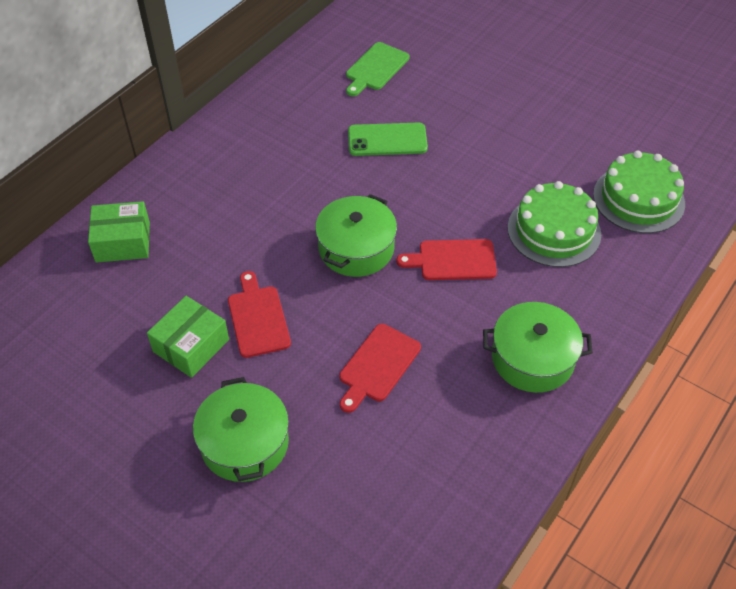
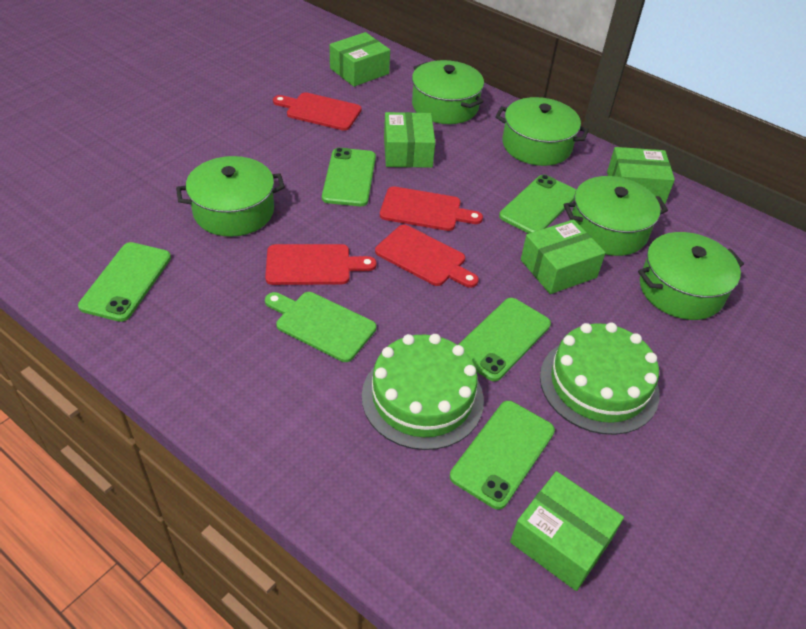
green box: [88,201,150,263] [147,296,229,378] = 2 -> [330,32,390,87] [384,112,435,168] [510,471,624,591] [521,219,606,294] [607,147,675,204] = 5
green phone: [348,122,428,156] = 1 -> [78,242,171,322] [322,148,376,206] [450,401,555,510] [458,298,551,381] [499,175,576,234] = 5
green pot: [193,377,289,482] [315,194,397,277] [483,302,593,393] = 3 -> [176,156,285,237] [412,60,484,124] [495,97,589,166] [564,176,668,256] [638,232,744,320] = 5
red cutting board: [228,271,291,358] [339,324,421,413] [396,239,497,280] = 3 -> [265,244,377,285] [273,92,362,131] [375,225,479,288] [380,186,483,231] = 4

